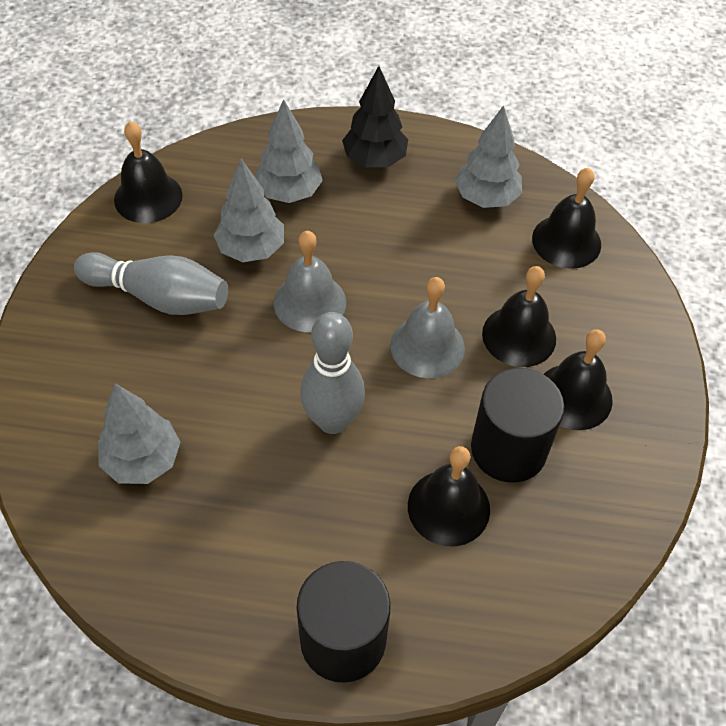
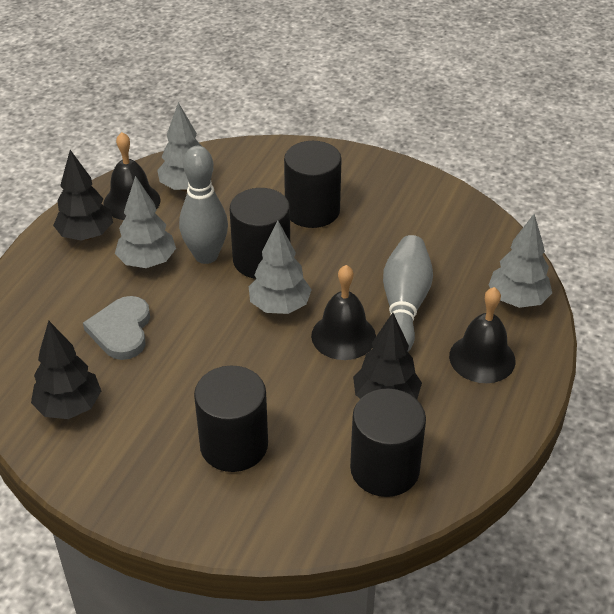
black bell: [114,121,183,223] [408,446,490,546] [482,266,556,367] [532,167,601,269] [543,330,613,430] = 5 -> [103,132,161,220] [311,265,376,360] [449,287,516,383] = 3
black cylinder: [297,561,391,683] [471,368,564,483] = 2 -> [194,365,268,472] [229,188,290,279] [284,141,342,228] [350,388,426,497] = 4
black tree: [342,66,408,167] = 1 -> [31,321,101,419] [53,150,113,241] [353,313,422,399] = 3
grey bell: [274,231,346,332] [390,277,465,378] = 2 -> none = 0
grey heart: none = 0 -> [83,296,150,360] = 1

